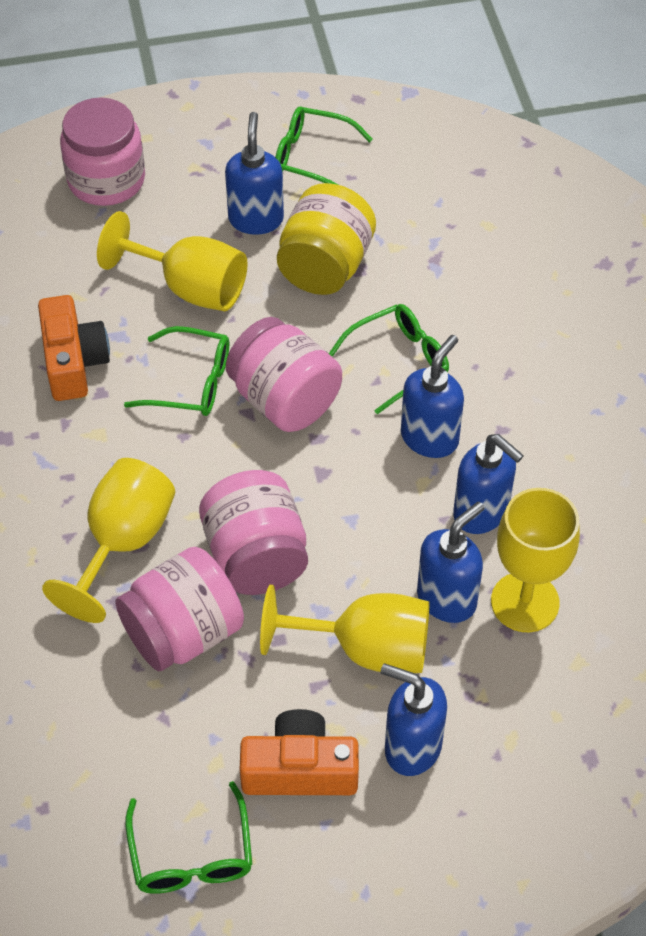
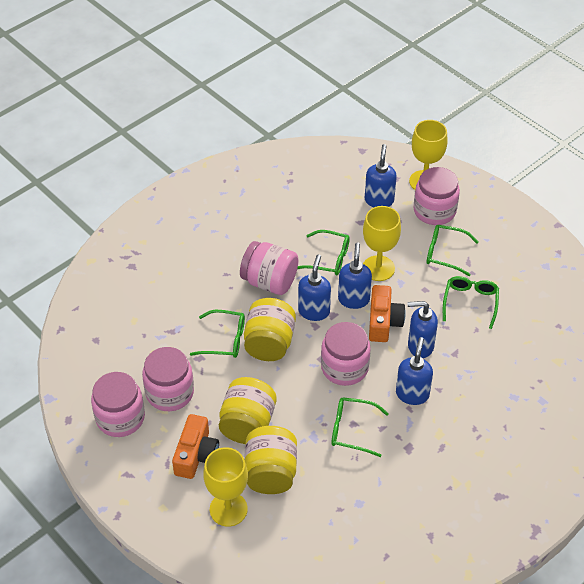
green glasses: [124,326,229,416] [125,781,252,894] [275,107,373,185] [329,304,449,414] = 4 -> [190,310,245,358] [297,230,350,275] [331,397,389,457] [427,225,478,276] [443,276,499,329] = 5
pink jar: [60,98,145,206] [115,547,244,671] [199,470,308,595] [226,317,342,432] = 4 -> [91,372,145,437] [142,347,194,411] [240,241,298,295] [321,322,371,386] [414,167,460,225] = 5
yellow goblet: [42,458,175,623] [97,211,247,311] [260,585,430,673] [491,488,580,632] = 4 -> [203,447,248,527] [363,206,401,281] [409,120,448,190] = 3
yellow jar: [277,183,376,295] = 1 -> [219,377,277,444] [244,298,296,361] [244,426,297,494] = 3

